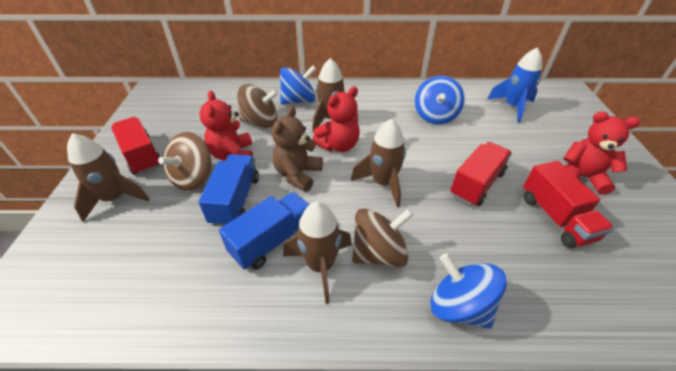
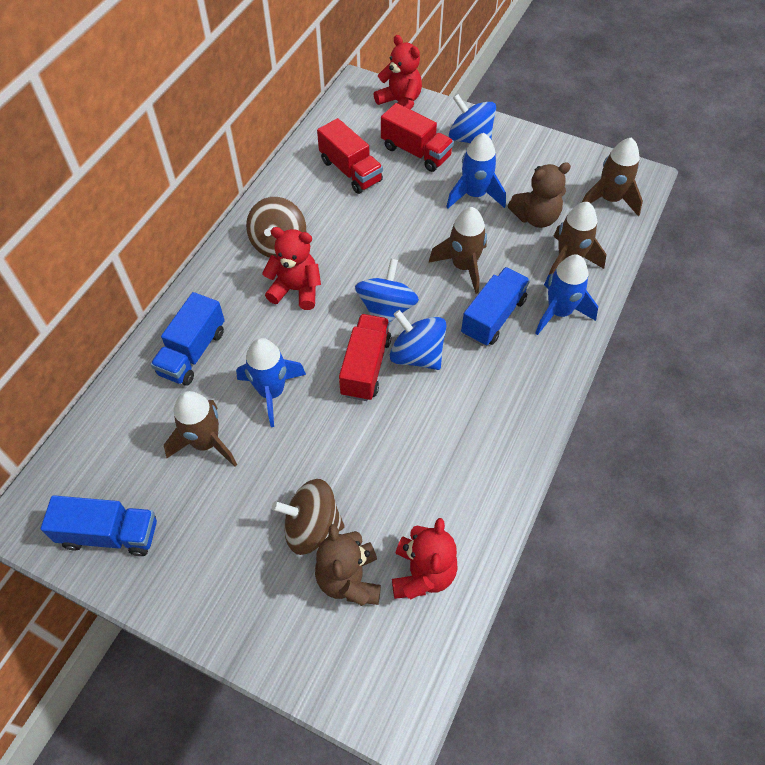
blue rocket: [488,47,542,123] = 1 -> [236,338,306,427] [446,133,506,208] [535,254,598,335] = 3
blue truck: [199,154,259,227] [219,192,310,270] = 2 -> [41,495,157,556] [150,292,225,386] [461,267,530,346] = 3
brown spinning top: [158,132,211,191] [237,84,278,128] [352,208,413,267] = 3 -> [246,197,306,258] [272,479,345,555] = 2
brown teddy bear: [272,106,323,192] = 1 -> [315,524,381,606] [508,162,571,228] = 2

